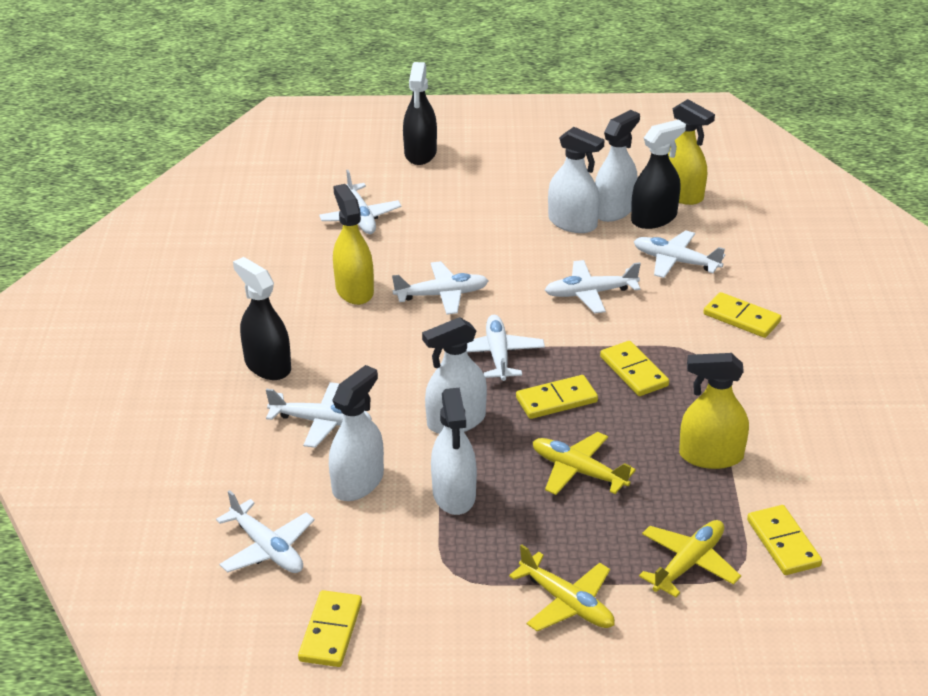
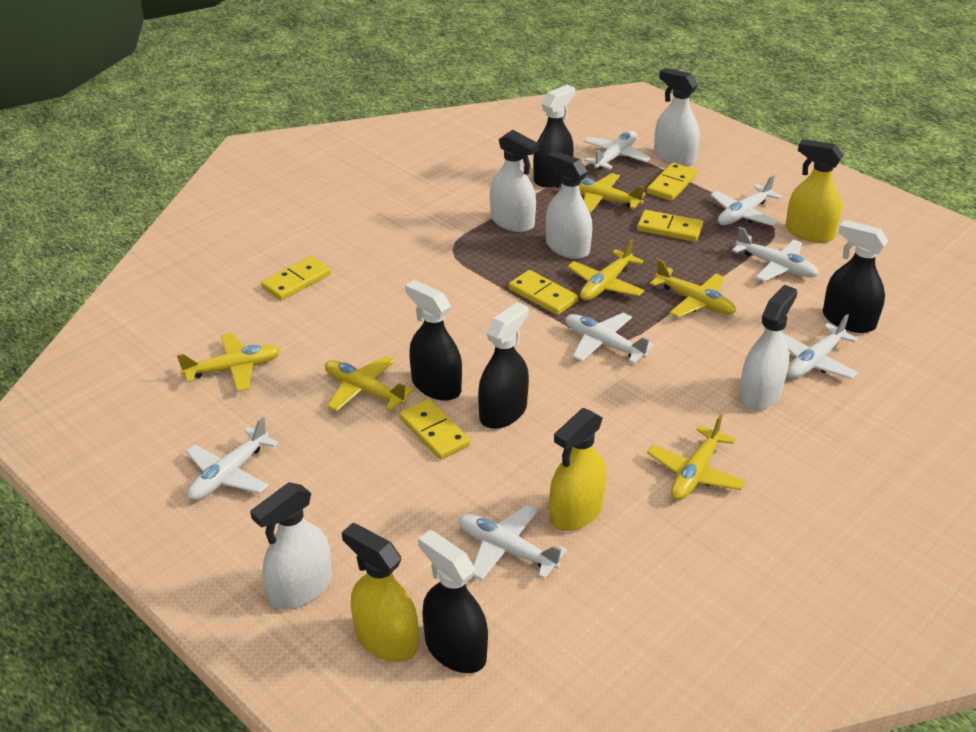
black spray bottle: [233,257,291,380] [403,62,437,165] [631,119,686,229] = 3 -> [405,280,462,401] [418,530,488,673] [478,302,529,429] [533,85,575,187] [823,220,889,333] = 5
yellow plane: [509,544,615,631] [533,432,636,495] [639,520,741,597] = 3 -> [177,333,281,392] [325,356,414,411] [568,239,644,301] [579,173,646,213] [647,414,746,500] [650,259,736,318] = 6

